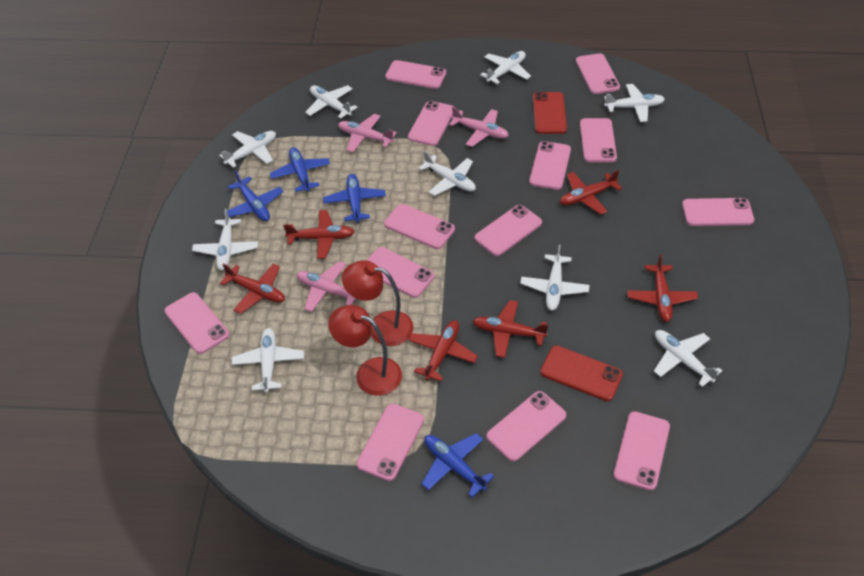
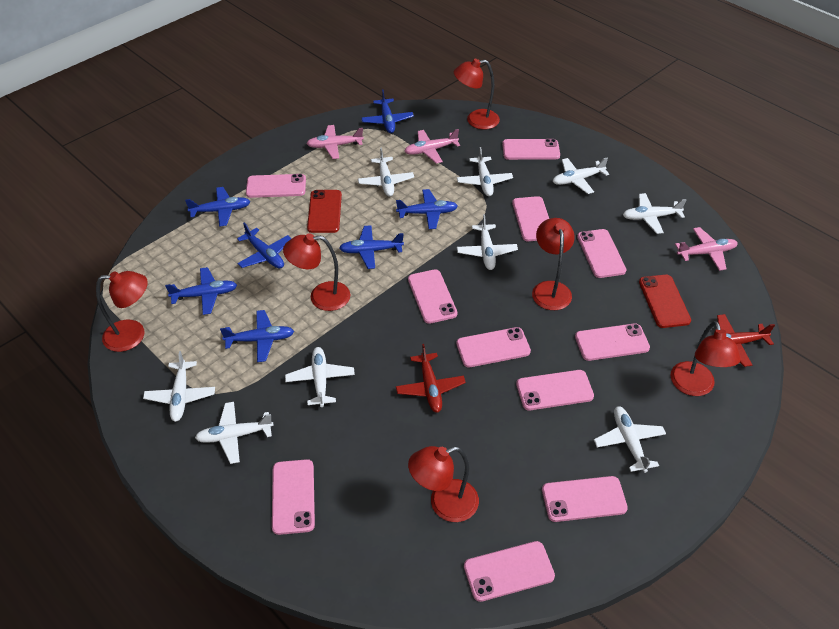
blue plane: [224,171,283,221] [269,147,330,192] [323,174,386,223] [421,433,494,498] = 4 -> [165,267,237,315] [185,187,250,227] [220,310,294,362] [237,222,292,269] [339,225,404,269] [361,89,414,133] [396,189,458,229] = 7
pink phone: [164,292,230,354] [356,403,424,481] [366,247,434,298] [384,204,455,249] [385,60,446,89] [408,101,454,146] [475,205,542,256] [486,391,566,462] [529,141,571,190] [576,53,620,94] [580,118,617,162] [613,411,670,491] [682,198,754,226] = 13 -> [246,174,306,198] [272,459,315,535] [408,269,457,324] [456,327,531,368] [464,541,555,602] [502,139,560,160] [512,196,549,241] [516,370,594,410] [542,476,628,522] [575,323,650,361] [577,229,626,278] = 11
red lamp: [328,305,402,396] [342,260,413,346] = 2 -> [96,271,148,352] [283,234,350,311] [408,446,479,522] [454,59,500,129] [532,218,575,310] [670,321,741,396] = 6
red plane: [220,263,285,314] [283,210,355,259] [408,320,478,381] [473,300,548,358] [560,170,622,215] [627,254,698,322] = 6 -> [396,344,466,413] [717,314,775,367] = 2

